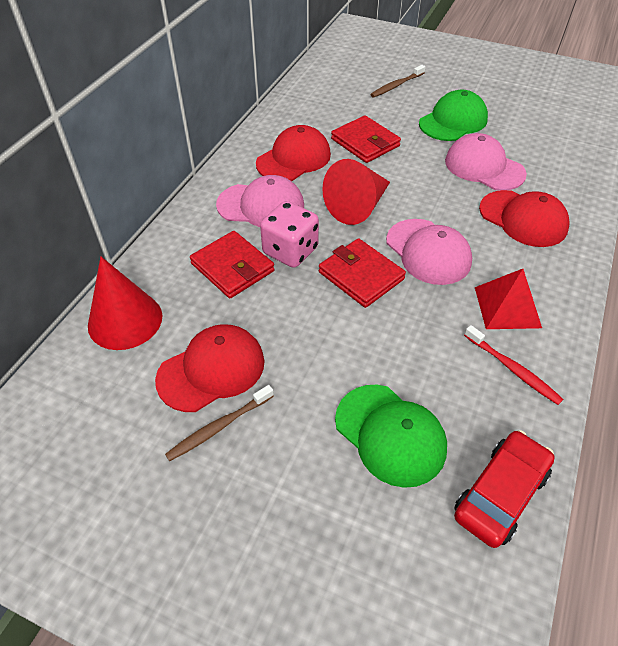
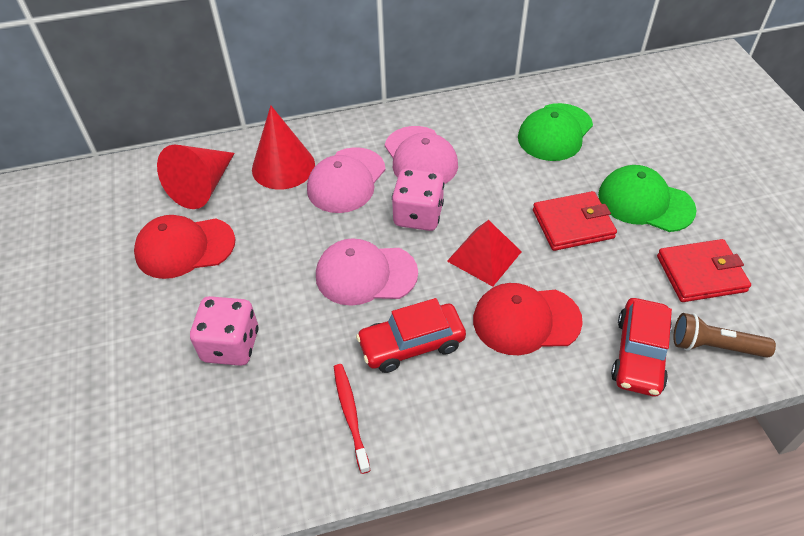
brown flashlight: none = 0 -> [674,313,776,358] = 1
brown toothbrush: [165,385,274,461] [370,65,426,97] = 2 -> none = 0
pink dice: [260,201,319,268] = 1 -> [190,296,259,366] [392,168,444,231] = 2
red cap: [155,324,265,412] [256,125,331,181] [479,190,570,247] = 3 -> [134,215,235,279] [473,283,583,355] = 2
red car: [454,430,555,548] = 1 -> [356,298,466,373] [611,298,672,396] = 2
red wallet: [190,231,275,298] [319,238,406,308] [331,115,401,163] = 3 -> [533,191,617,251] [657,239,751,302] = 2

